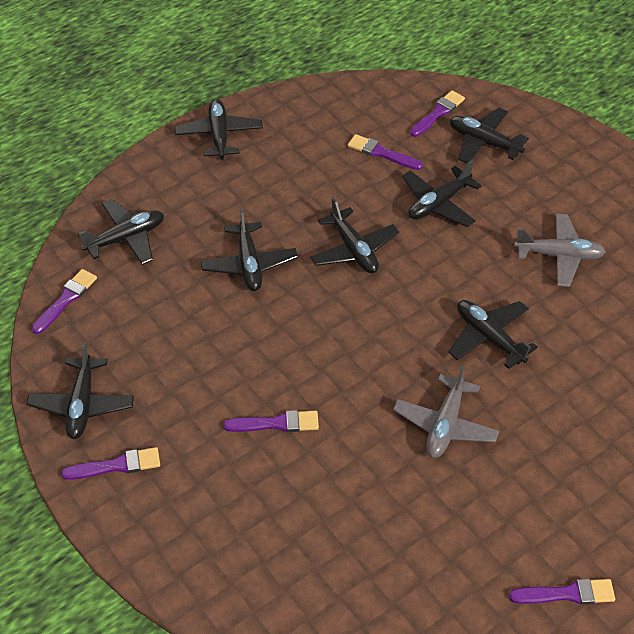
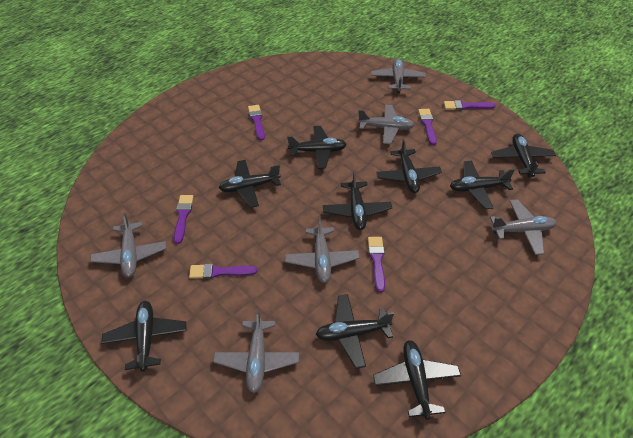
black plane: [26,342,134,439] [78,199,164,265] [175,99,263,161] [201,208,298,291] [310,197,399,274] [402,160,482,227] [448,300,538,369] [450,108,529,163] = 8 -> [101,301,186,372] [219,160,281,208] [287,126,347,169] [315,294,394,369] [323,171,392,230] [373,340,461,420] [376,139,442,193] [450,161,515,209] [491,134,556,178] = 9
grey plane: [393,364,499,458] [514,214,606,287] = 2 -> [90,212,167,277] [213,309,299,393] [285,216,360,283] [358,105,415,144] [371,58,426,93] [490,199,557,255] = 6

